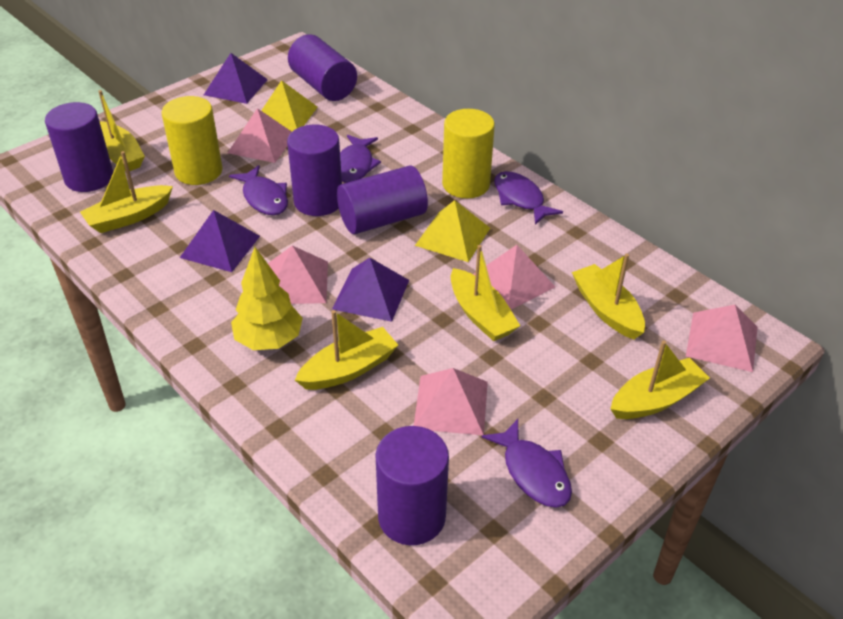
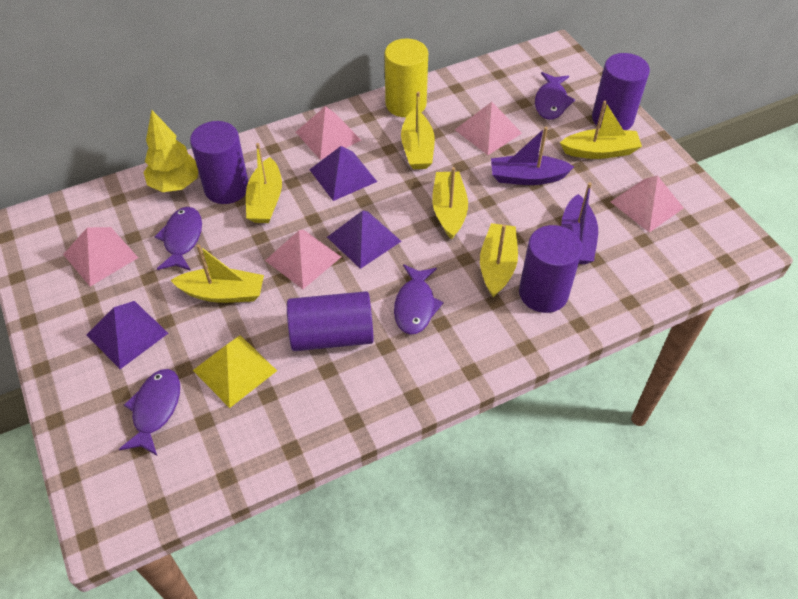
purple boat: none = 0 -> [491,127,574,185] [561,182,598,264] = 2
purple cylinder: [45,102,113,192] [287,124,342,216] [288,34,357,101] [337,165,428,234] [375,426,449,545] = 5 -> [190,121,249,204] [287,291,374,351] [519,225,582,313] [592,53,650,130] = 4
yellow cylinder: [162,96,223,185] [442,109,495,199] = 2 -> [385,39,428,117] = 1
yellow pyramid: [261,80,317,131] [415,200,490,262] = 2 -> [193,335,277,408] = 1

